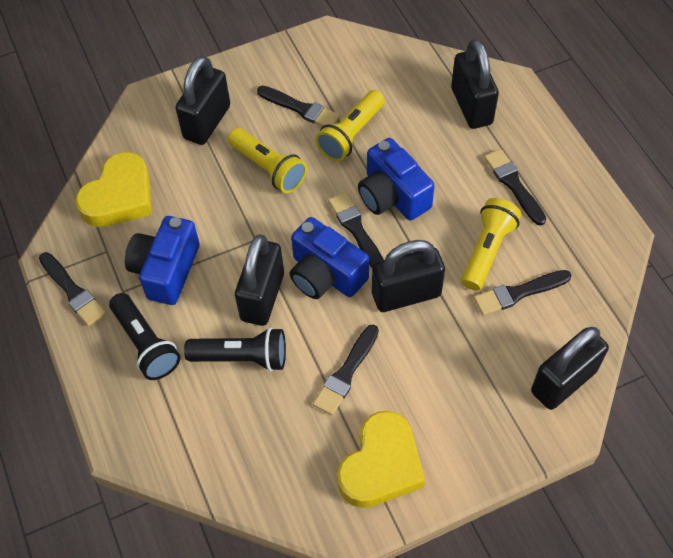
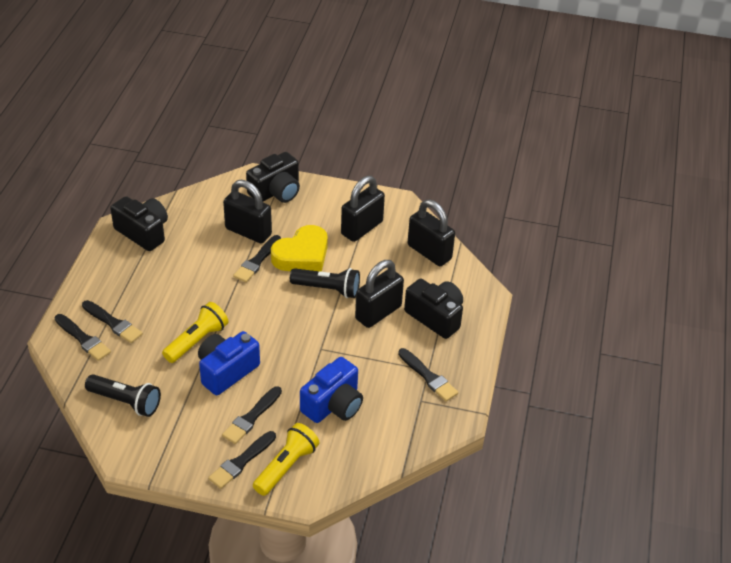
black camera: none = 0 -> [110,196,168,251] [246,152,300,203] [404,279,463,339] = 3
black padlock: [175,56,230,145] [235,235,284,326] [372,240,445,312] [451,39,499,129] [531,327,609,410] = 5 -> [223,180,272,243] [341,176,385,242] [355,260,404,328] [408,200,455,266] = 4
blue camera: [125,216,200,305] [290,217,369,299] [358,138,435,221] = 3 -> [198,331,260,395] [300,357,363,423] = 2
yellow flashlight: [228,128,307,193] [315,90,385,161] [461,198,521,291] = 3 -> [162,302,228,363] [253,423,319,496] = 2
yellow heart: [75,152,152,227] [337,411,425,508] = 2 -> [271,225,328,272] = 1

